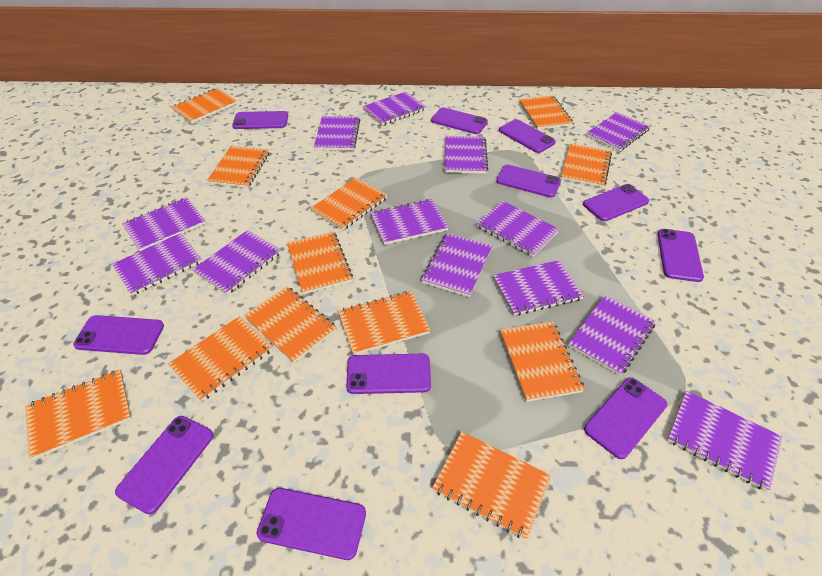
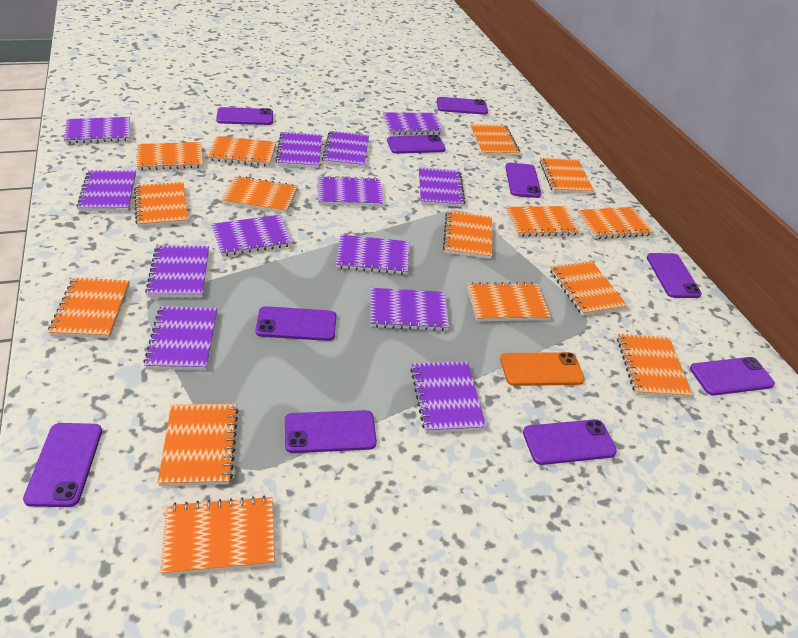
orange notebook: [25,370,132,460] [168,316,273,401] [172,88,237,124] [207,146,269,188] [244,286,337,363] [287,231,353,294] [311,178,387,230] [338,291,430,355] [432,432,551,540] [500,321,585,402] [519,95,573,130] [561,143,612,188] = 12 -> [48,278,130,338] [134,182,188,227] [137,142,203,170] [158,404,239,486] [160,496,275,576] [207,136,276,166] [221,176,298,214] [443,211,492,259] [467,282,551,321] [470,124,520,156] [506,206,580,237] [539,158,594,194] [550,261,628,316] [577,207,653,239] [617,334,692,398] = 15
orange phone: none = 0 -> [500,352,585,386] = 1
purple phone: [73,315,164,355] [115,416,214,514] [232,111,288,129] [257,488,366,560] [346,354,431,394] [431,107,488,134] [496,165,561,198] [499,119,556,153] [583,184,649,221] [584,377,667,459] [657,229,704,282] = 11 -> [23,423,102,507] [216,107,273,125] [255,306,336,341] [285,410,377,453] [387,135,446,154] [437,97,488,115] [506,163,541,198] [523,419,617,465] [647,253,702,298] [690,357,775,395] = 10

